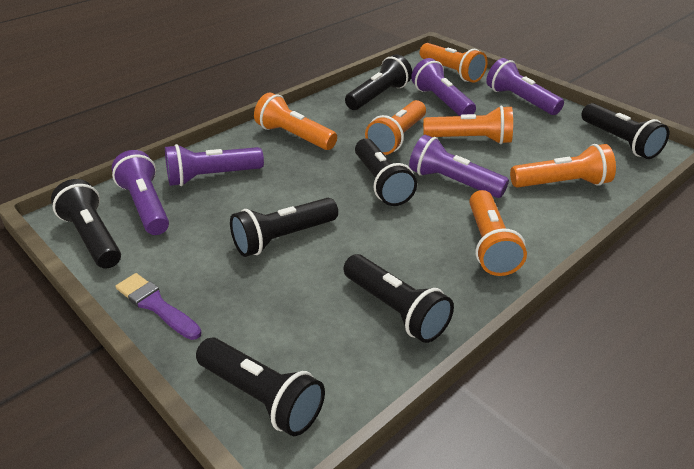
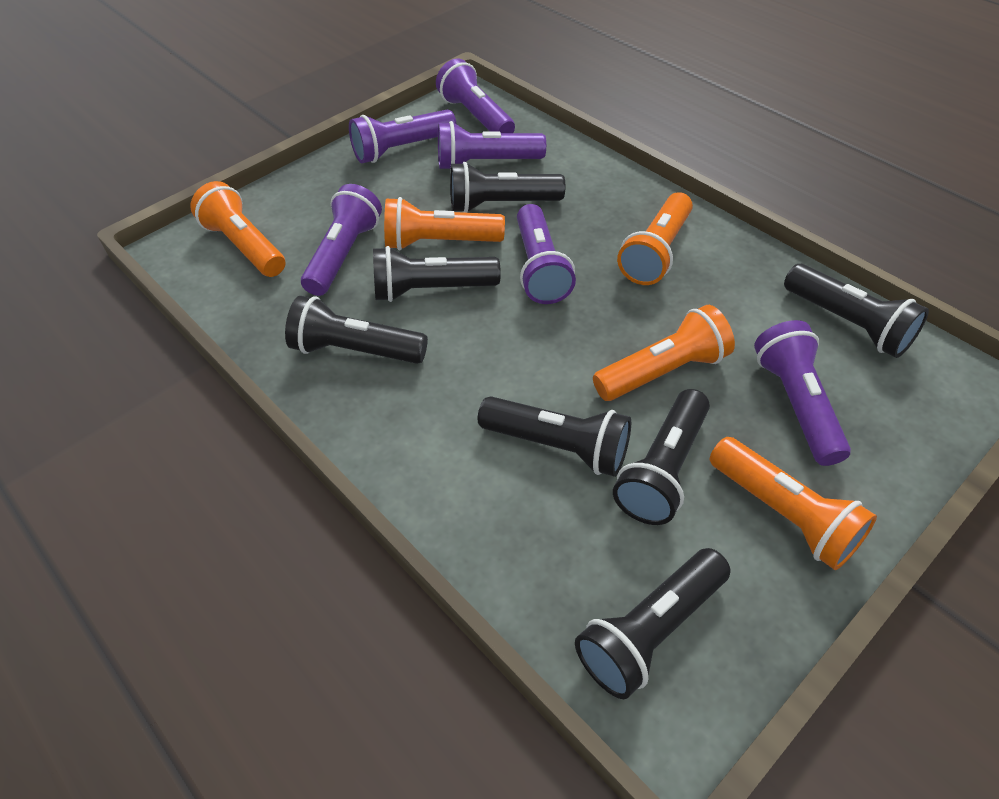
orange flashlight: [254,92,337,150] [365,100,426,155] [420,43,488,83] [423,105,513,144] [469,190,527,276] [510,144,616,188] = 6 -> [190,181,285,277] [384,197,505,250] [593,305,735,401] [617,192,693,285] [710,437,877,570] = 5
purple brush: [116,273,202,340] = 1 -> none = 0
purple flashlight: [112,150,169,235] [165,144,264,186] [409,135,509,198] [411,58,476,116] [486,58,564,115] = 5 -> [301,184,382,296] [349,109,456,163] [436,59,515,133] [438,121,546,170] [517,204,576,304] [754,320,851,466] = 6

